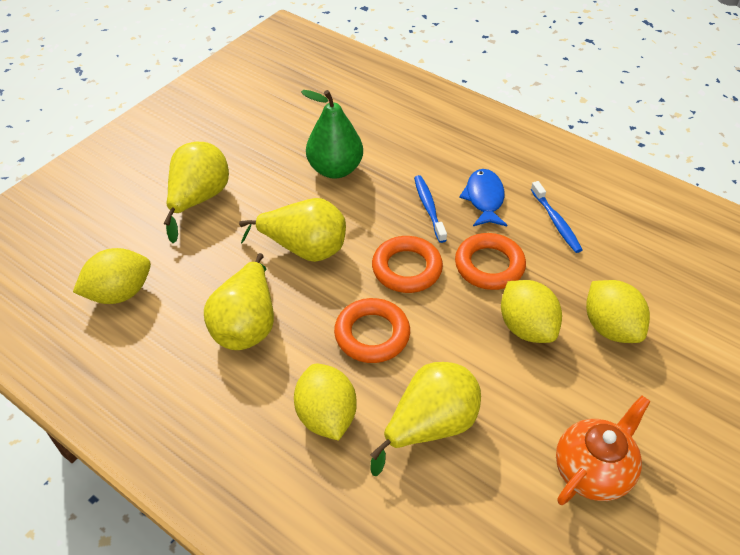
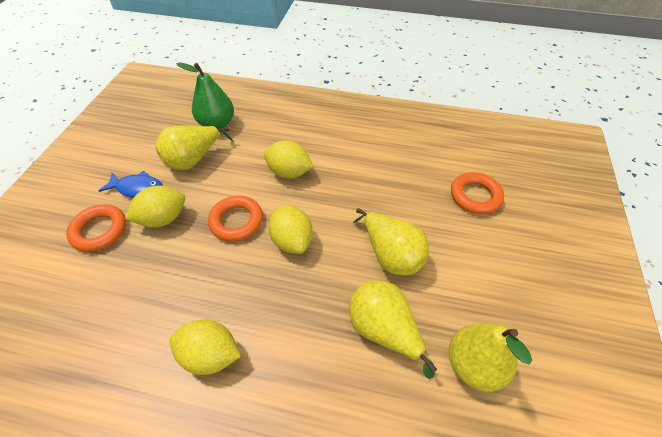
blue toothbrush: [414,175,447,243] [531,181,583,253] = 2 -> none = 0
orange teapot: [556,396,651,505] = 1 -> none = 0

